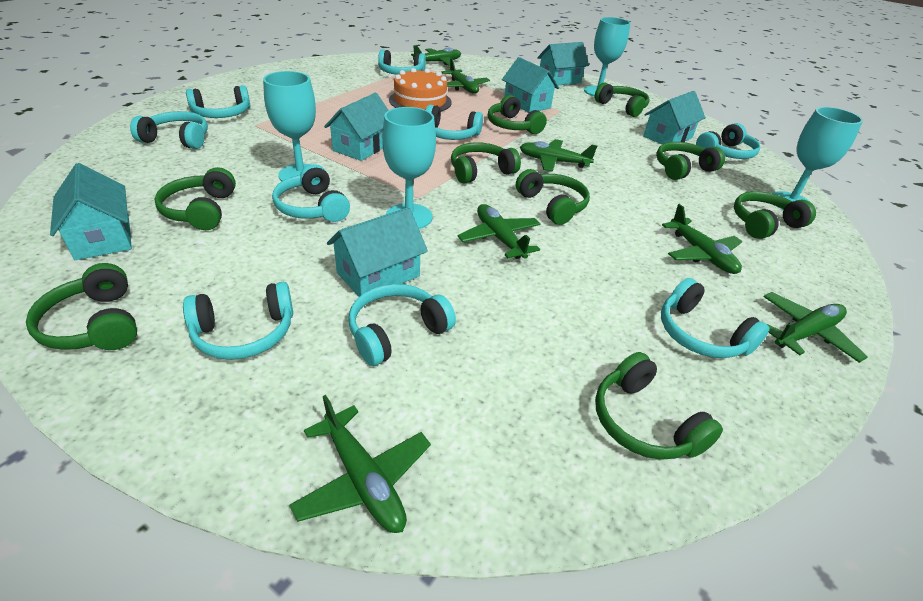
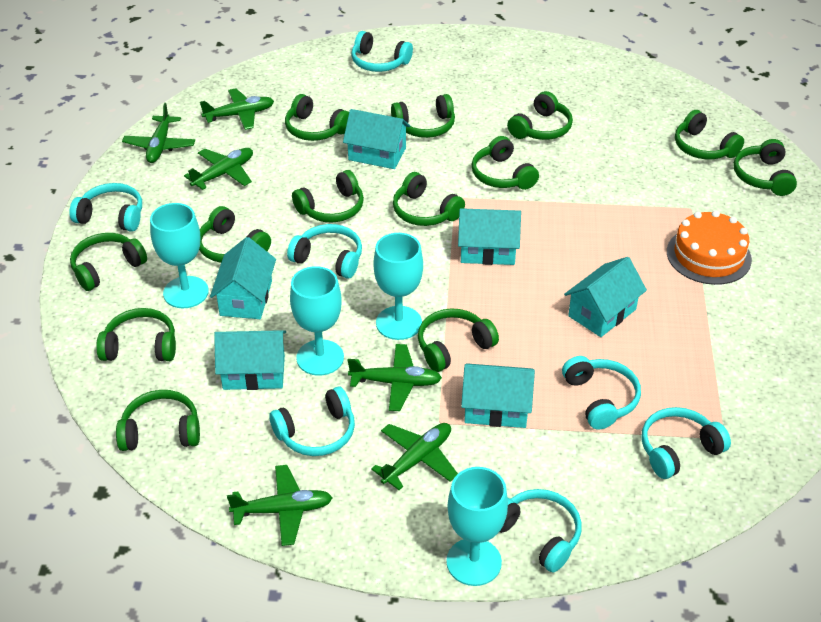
green headphones: [26,263,137,350] [154,167,236,230] [451,142,521,184] [488,95,547,134] [516,169,590,225] [595,83,649,117] [595,352,723,460] [656,142,725,180] [734,191,816,239] = 9 -> [70,233,147,291] [96,308,176,361] [116,390,200,451] [199,206,271,263] [285,94,349,141] [292,170,364,223] [391,94,455,138] [393,172,465,226] [418,308,499,372] [472,136,539,190] [507,91,573,140] [675,110,744,159] [733,139,797,196] = 13
green plane: [289,395,431,533] [411,46,461,66] [441,58,490,94] [458,204,541,259] [520,139,597,172] [662,204,742,274] [763,292,868,363] = 7 -> [122,103,195,163] [184,148,253,190] [200,88,274,130] [227,465,333,546] [348,344,442,411] [371,423,458,490] = 6
turquoise headphones: [130,111,208,149] [183,282,293,360] [186,85,250,118] [272,164,350,222] [348,284,456,366] [378,49,426,75] [426,105,483,140] [661,278,769,358] [696,123,761,159] = 9 -> [69,183,142,232] [269,387,355,456] [287,224,362,279] [351,31,413,72] [500,489,582,573] [562,356,641,430] [642,407,731,479] = 7

